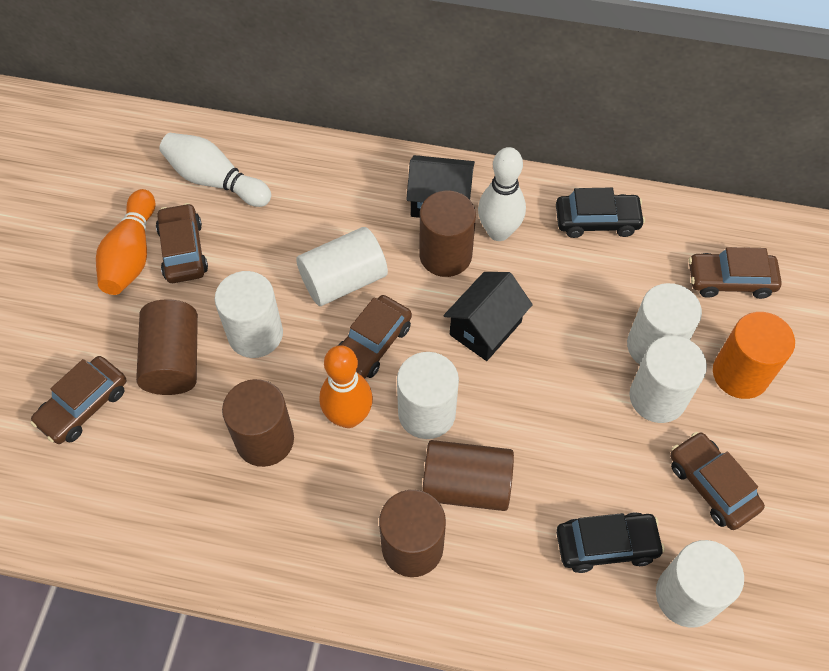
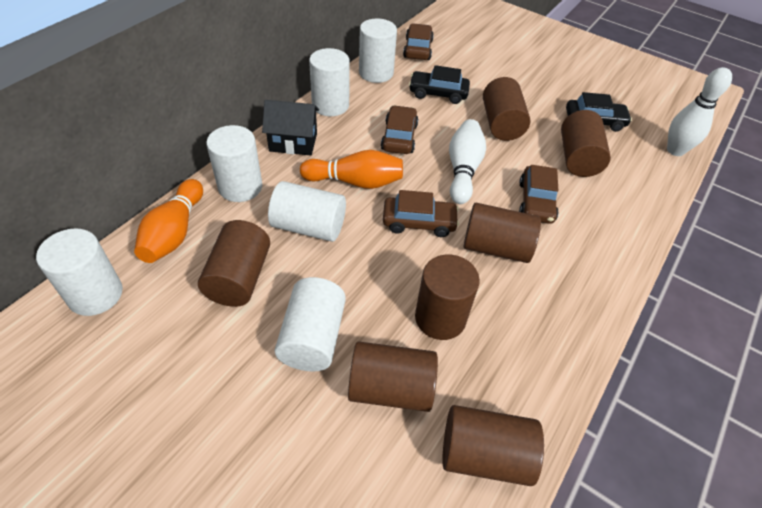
black house: [406,155,475,218] [444,272,533,361] = 2 -> [262,100,319,155] = 1
brown car: [31,356,126,444] [156,203,208,283] [337,295,412,379] [670,432,765,530] [689,247,782,299] = 5 -> [381,105,418,154] [383,190,459,237] [403,23,434,60] [519,165,559,224] = 4
brown cylinder: [136,299,198,395] [222,379,294,467] [379,490,446,577] [419,191,476,277] [422,440,514,511] = 5 -> [198,220,270,307] [348,341,438,412] [415,255,480,340] [442,405,544,486] [463,203,541,263] [483,77,530,141] [561,110,611,177] = 7
orange cylinder: [713,312,795,399] = 1 -> none = 0

